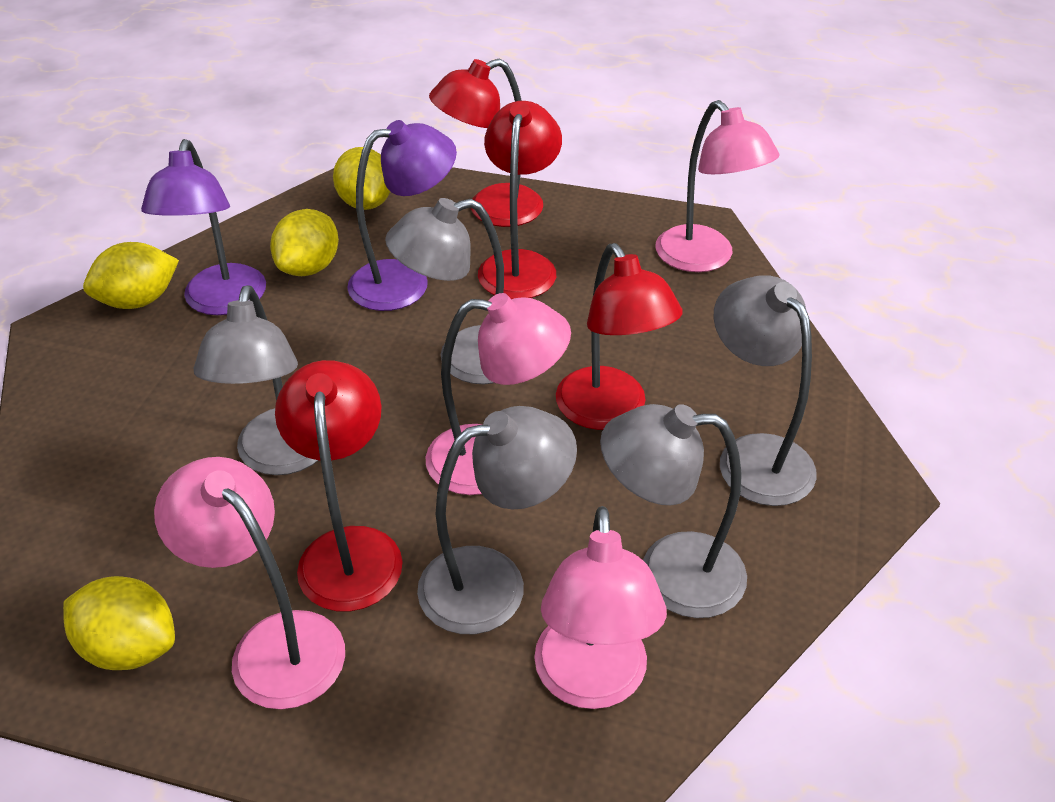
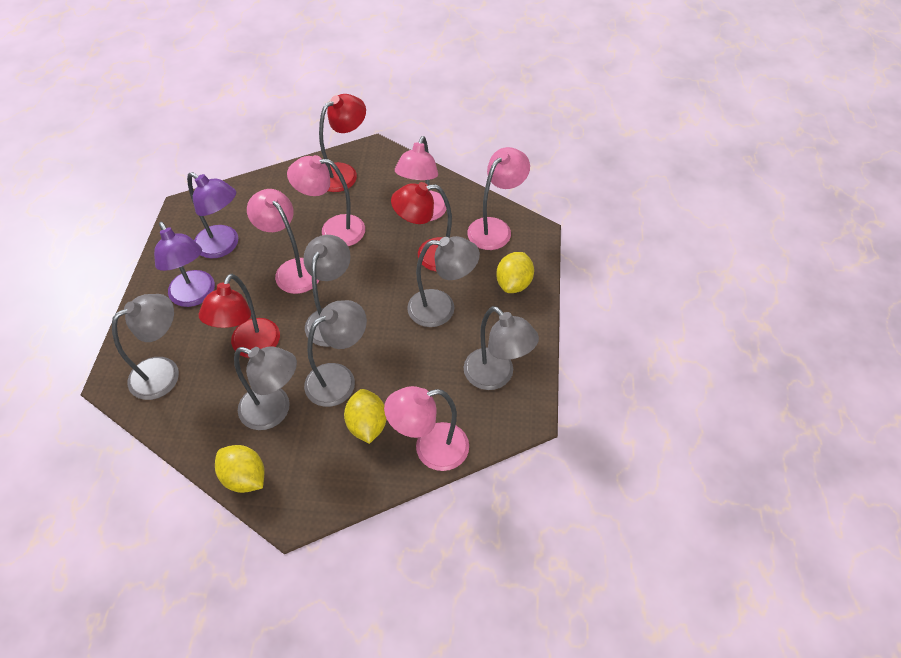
grey lamp: [194,285,318,475] [385,198,504,384] [417,406,577,634] [600,404,747,618] [713,275,817,506] = 5 -> [112,294,179,400] [234,346,297,430] [303,235,351,347] [304,300,367,407] [407,236,480,327] [464,306,539,390] = 6
pink lamp: [154,457,345,709] [426,293,571,495] [534,506,667,709] [656,100,779,272] = 4 -> [247,189,319,294] [287,155,365,246] [384,386,469,471] [395,136,447,221] [467,147,530,250] = 5
red lamp: [275,360,403,611] [429,59,543,227] [478,101,562,299] [556,243,683,430] = 4 -> [199,274,280,358] [319,94,366,192] [391,182,452,272] = 3
yellow lemon: [63,576,175,670] [83,242,179,309] [270,209,339,276] [333,147,390,210] = 4 -> [215,445,264,493] [344,389,387,444] [496,252,534,293] = 3

